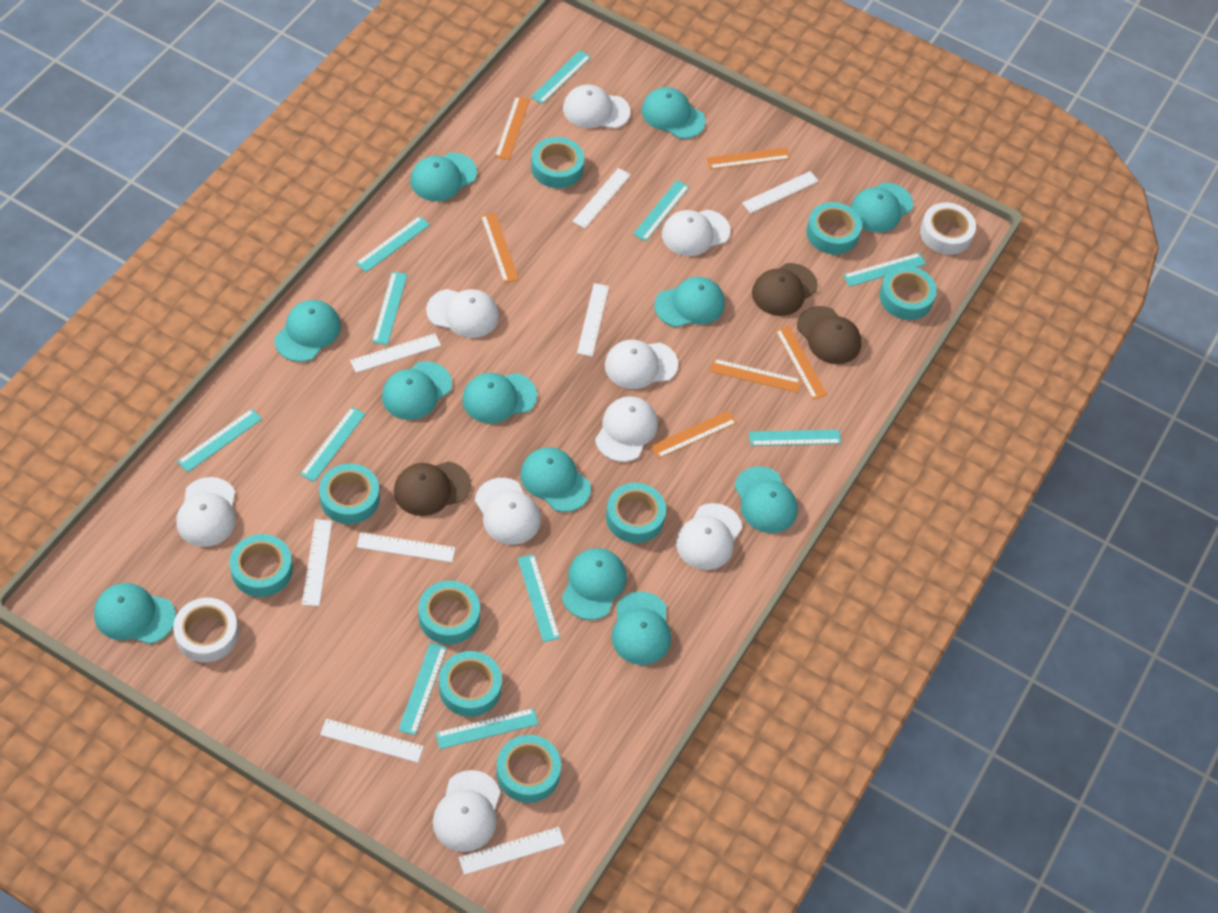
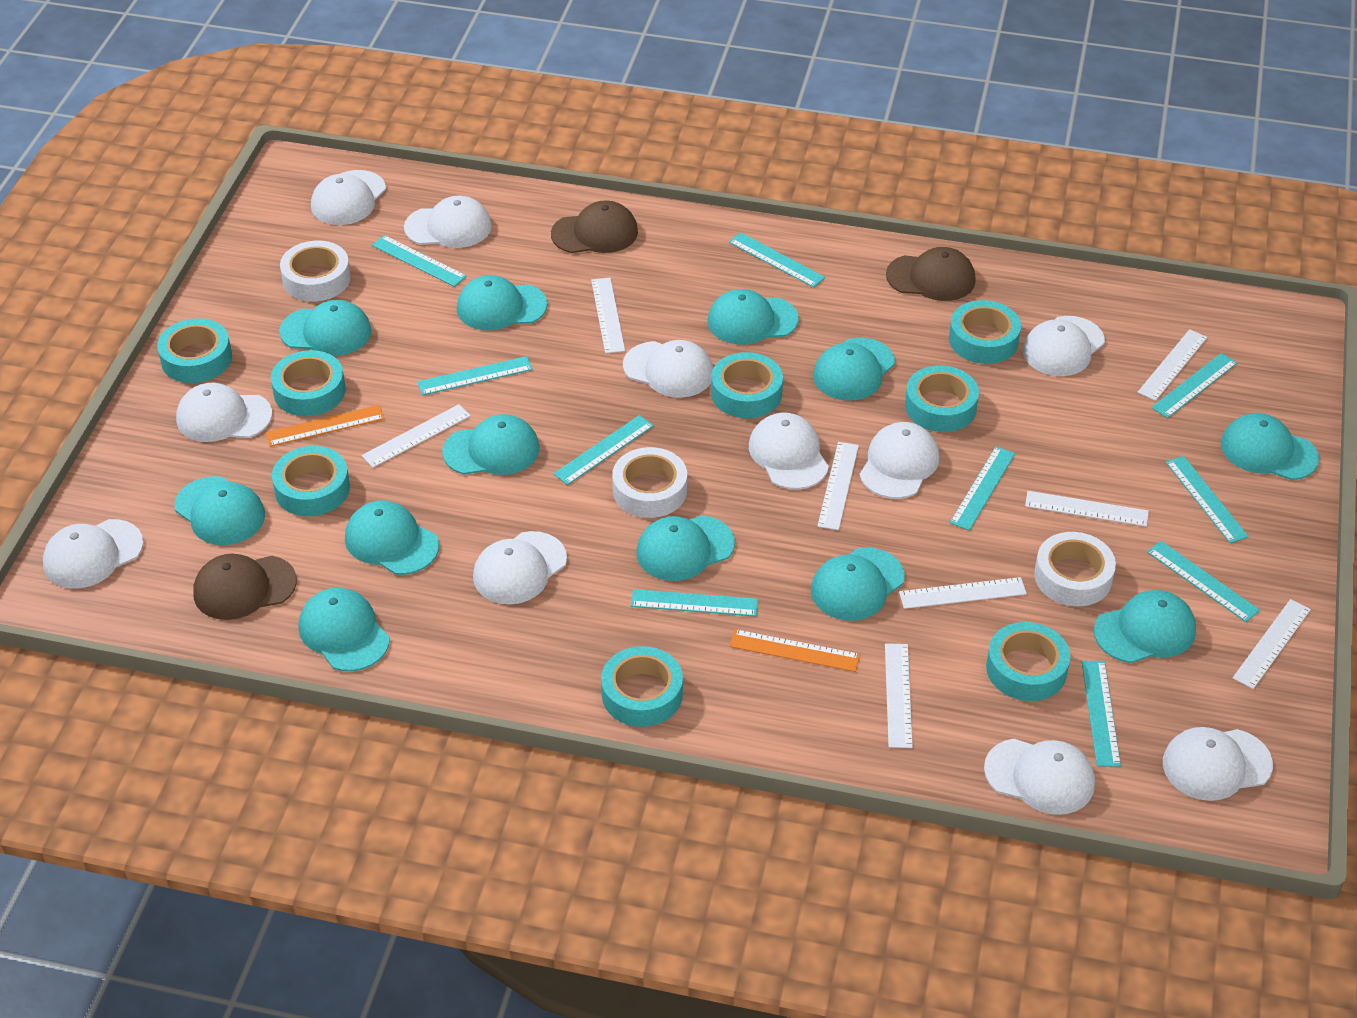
orange ruler: [481,213,519,283] [495,96,530,160] [651,410,737,458] [707,147,790,169] [710,359,801,393] [775,326,827,400] = 6 -> [265,405,385,447] [730,629,860,672] = 2
turquoise ruler: [177,408,262,472] [300,407,365,482] [356,216,430,272] [372,271,408,345] [398,642,447,735] [435,708,539,749] [517,554,560,642] [531,50,591,104] [633,180,690,241] [749,430,841,446] [843,253,926,287] = 11 -> [372,235,467,287] [417,356,533,396] [553,415,654,485] [631,589,758,616] [729,232,825,288] [950,446,1015,531] [1082,661,1121,767] [1147,541,1260,622] [1151,353,1237,418] [1166,456,1249,543] = 10
turquoise tape: [229,534,293,597] [319,463,380,524] [418,581,480,644] [439,651,502,717] [496,735,561,803] [531,137,584,188] [606,483,666,543] [806,202,862,254] [880,266,937,320] = 9 -> [157,318,232,383] [271,350,345,416] [272,446,350,516] [601,646,683,727] [711,352,783,418] [905,365,979,432] [949,300,1021,364] [986,622,1070,701] = 8
white cap: [176,477,236,547] [426,289,499,338] [433,770,501,852] [475,478,541,545] [563,84,630,129] [595,396,658,462] [605,340,678,389] [662,210,730,256] [676,503,742,570] = 9 -> [43,519,143,589] [176,383,272,442] [311,170,386,225] [404,196,492,248] [473,531,567,605] [623,340,713,398] [749,412,829,490] [860,422,939,499] [984,739,1095,815] [1023,316,1105,376] [1163,727,1273,801] = 11
white tape: [173,598,239,662] [920,203,976,255] = 2 -> [280,241,351,302] [612,447,687,518] [1034,532,1116,606] = 3

